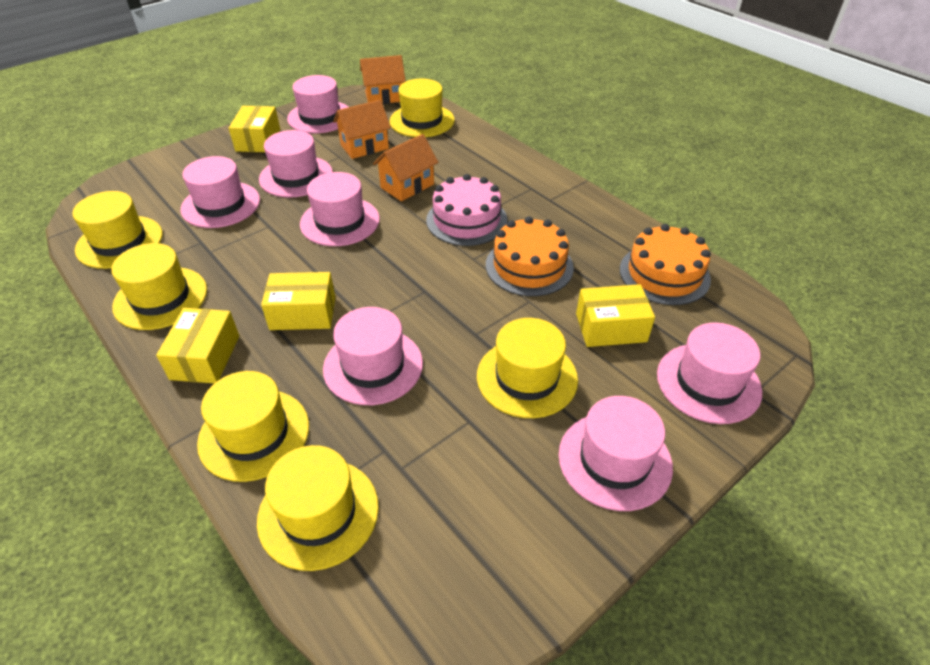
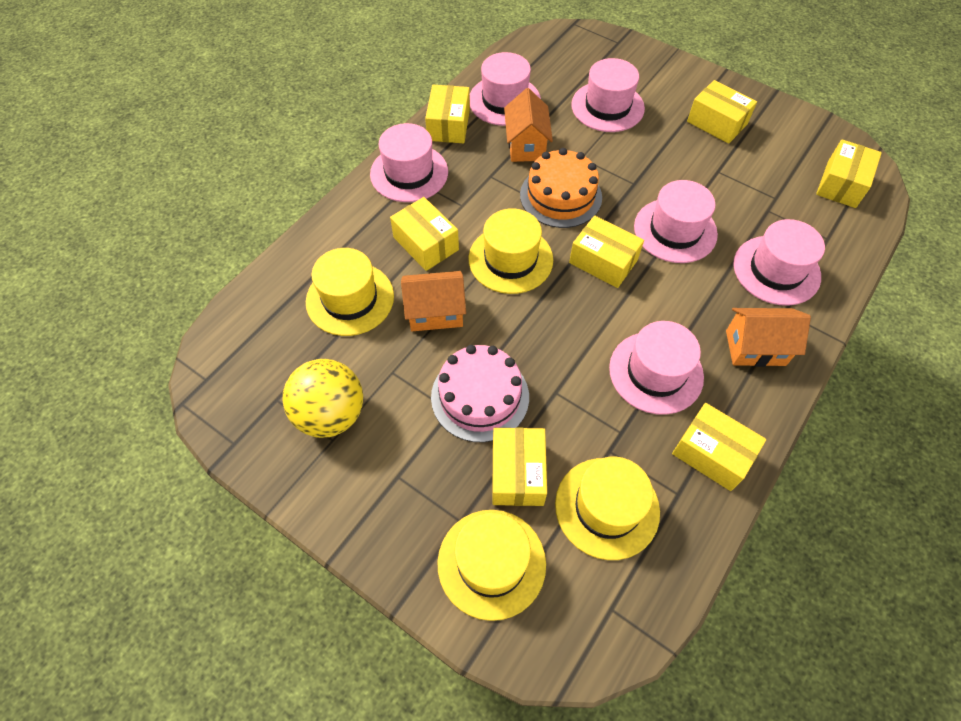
orange cake: [486,216,574,296] [620,224,711,305] = 2 -> [520,148,602,228] = 1
pink hat: [181,156,260,228] [259,130,333,198] [287,75,348,133] [300,172,380,246] [323,307,423,405] [559,396,673,511] [657,322,762,424] = 7 -> [370,123,448,202] [470,52,541,126] [571,58,645,132] [609,321,704,415] [634,180,718,263] [733,219,825,306] = 6
yellow ball: none = 0 -> [283,359,363,438] = 1
yellow box: [156,308,239,383] [229,106,280,152] [261,272,335,330] [576,284,655,347] = 4 -> [390,197,459,271] [425,85,470,143] [492,428,547,506] [569,215,644,288] [672,403,766,491] [687,80,757,144] [816,139,882,208] = 7
yellow hat: [72,191,163,269] [111,243,207,330] [197,371,309,482] [257,445,379,571] [389,79,455,137] [477,318,578,418] = 6 -> [306,248,394,336] [437,510,546,621] [468,208,553,294] [555,457,660,560] = 4

